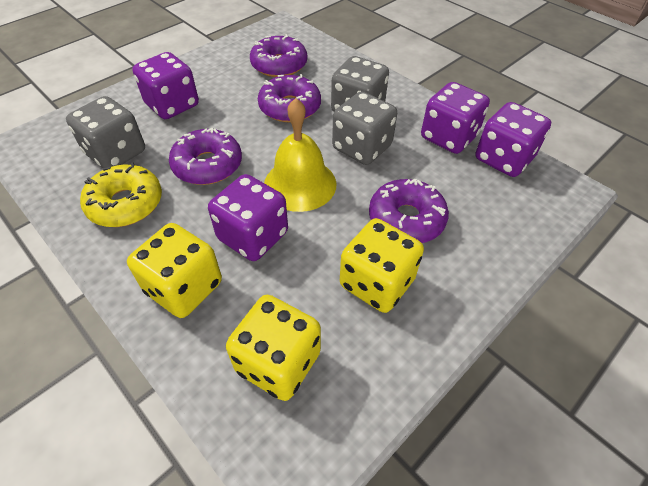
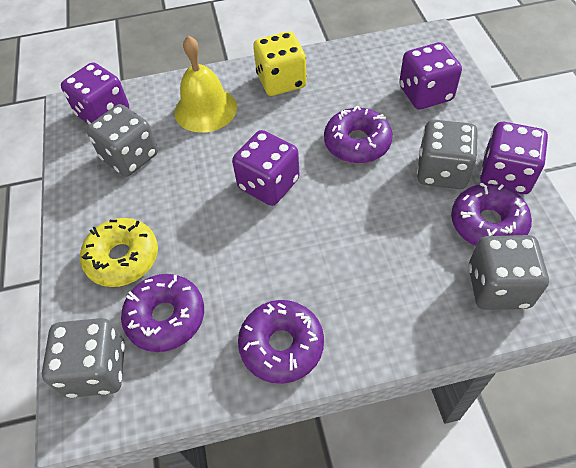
grey dice: [66,96,145,168] [331,56,389,111] [332,91,397,165] = 3 -> [42,318,125,398] [86,104,158,177] [417,120,478,189] [469,235,549,310] = 4
yellow dice: [127,223,222,318] [226,295,321,401] [340,218,424,313] = 3 -> [253,31,307,96] = 1

